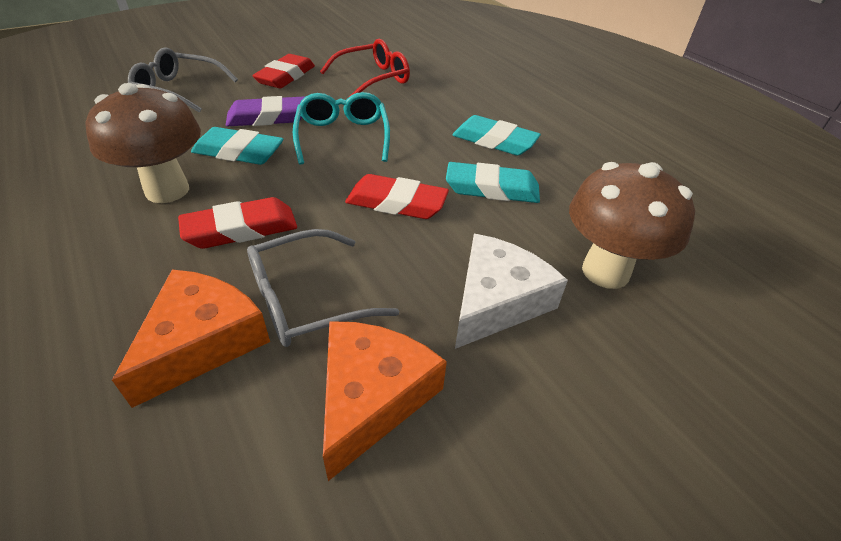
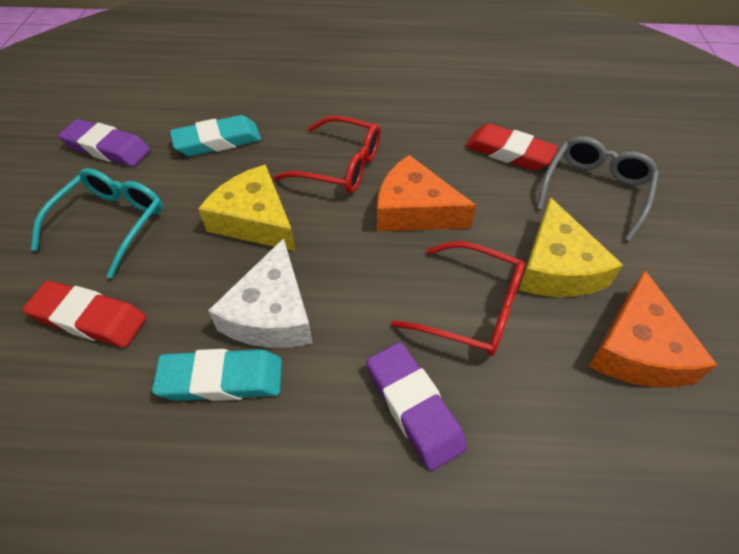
brown mushroom: [85,83,201,203] [569,162,695,289] = 2 -> none = 0
grey glasses: [128,48,238,113] [247,229,399,347] = 2 -> [536,136,659,242] = 1
purple eraser: [226,96,305,126] = 1 -> [58,119,150,167] [366,342,467,471] = 2
red eraser: [178,197,297,249] [252,54,315,88] [345,174,449,219] = 3 -> [22,281,146,348] [465,124,558,171] = 2
red glasses: [320,39,410,97] = 1 -> [274,116,381,193] [391,241,525,356] = 2
turquoise eraser: [191,127,284,165] [446,162,540,203] [452,115,541,155] = 3 -> [152,349,282,401] [170,115,261,156] = 2
yellow cheese: none = 0 -> [198,165,296,252] [519,197,623,297] = 2

